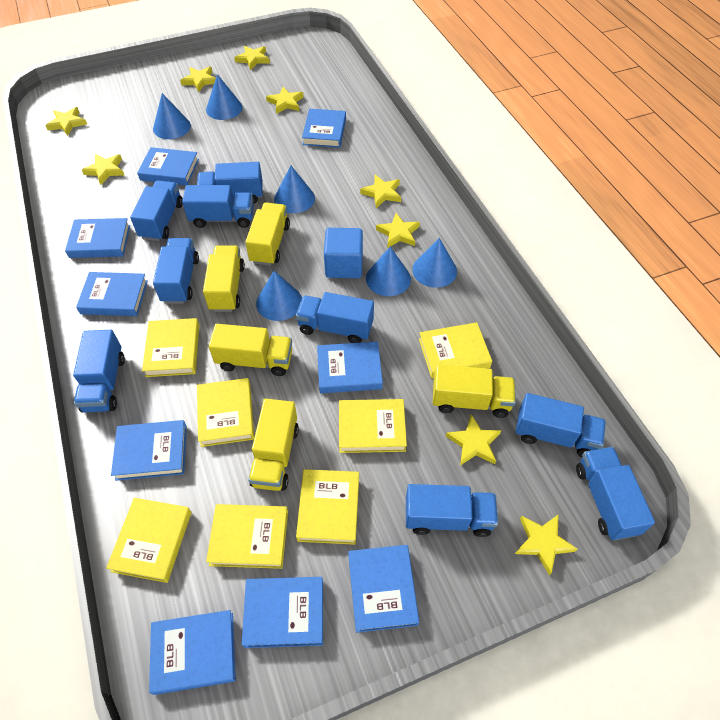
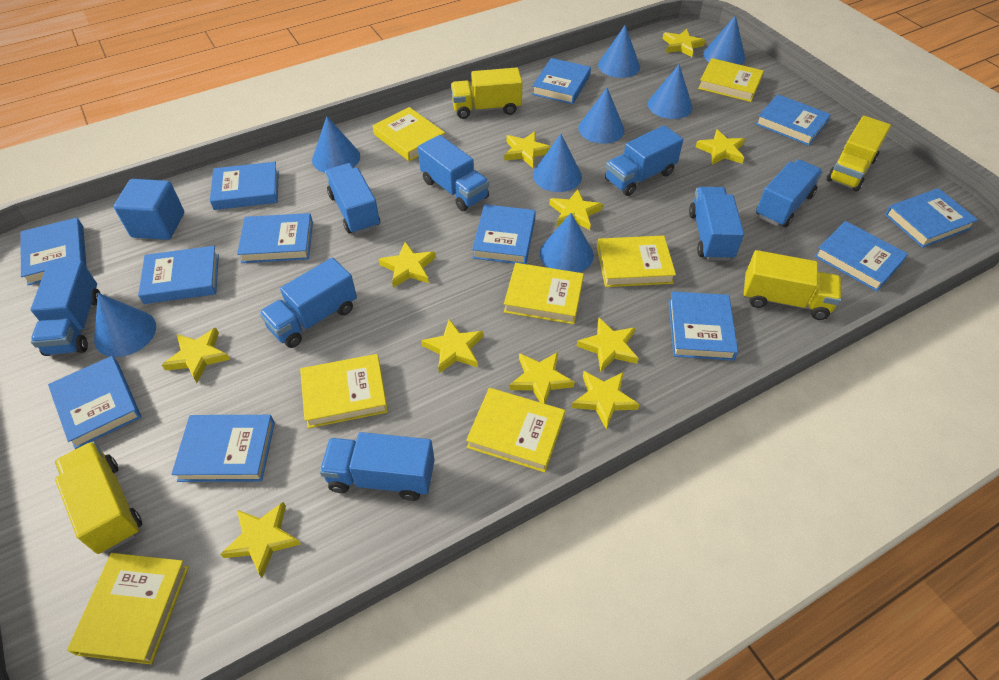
blue book: [65,218,130,258] [76,272,148,316] [111,420,187,481] [137,147,199,185] [149,610,236,695] [242,577,323,648] [302,109,346,148] [317,342,383,393] [348,545,419,633] = 9 -> [21,218,87,285] [48,356,141,449] [138,246,219,304] [171,415,275,482] [210,162,279,210] [237,213,313,263] [472,204,536,264] [532,58,591,104] [669,291,738,361] [756,94,831,146] [814,221,908,291] [885,188,978,248] = 12
blue cone: [153,93,191,139] [206,74,243,120] [256,271,302,321] [274,165,315,213] [366,247,411,296] [412,238,457,288] = 6 -> [94,293,156,357] [312,116,360,173] [533,134,582,192] [540,213,594,273] [578,88,624,144] [598,25,640,78] [648,64,693,119] [703,15,745,65] = 8
blue truck: [73,330,125,412] [130,180,183,241] [153,238,199,304] [182,185,254,228] [197,162,263,204] [296,292,374,343] [406,484,498,537] [515,393,606,458] [576,447,655,540] = 9 -> [31,261,101,356] [259,258,357,348] [319,432,435,501] [325,163,380,235] [418,135,489,211] [605,125,683,196] [689,187,744,261] [756,159,823,227] = 8
yellow star: [45,107,87,136] [82,154,124,185] [180,67,216,92] [234,46,270,70] [266,87,304,114] [360,175,401,208] [376,213,420,248] [446,414,502,466] [515,514,577,575] = 9 -> [162,328,230,383] [220,502,301,577] [379,242,436,288] [421,319,483,373] [504,131,551,168] [509,352,575,404] [549,189,603,230] [572,371,640,429] [577,318,639,372] [662,29,705,57] [696,129,745,165] = 11
yellow truck: [203,245,245,312] [209,324,292,376] [245,203,290,266] [248,399,299,491] [433,364,516,418] = 5 -> [55,441,142,554] [451,67,523,119] [743,250,842,320] [826,116,891,192] = 4

